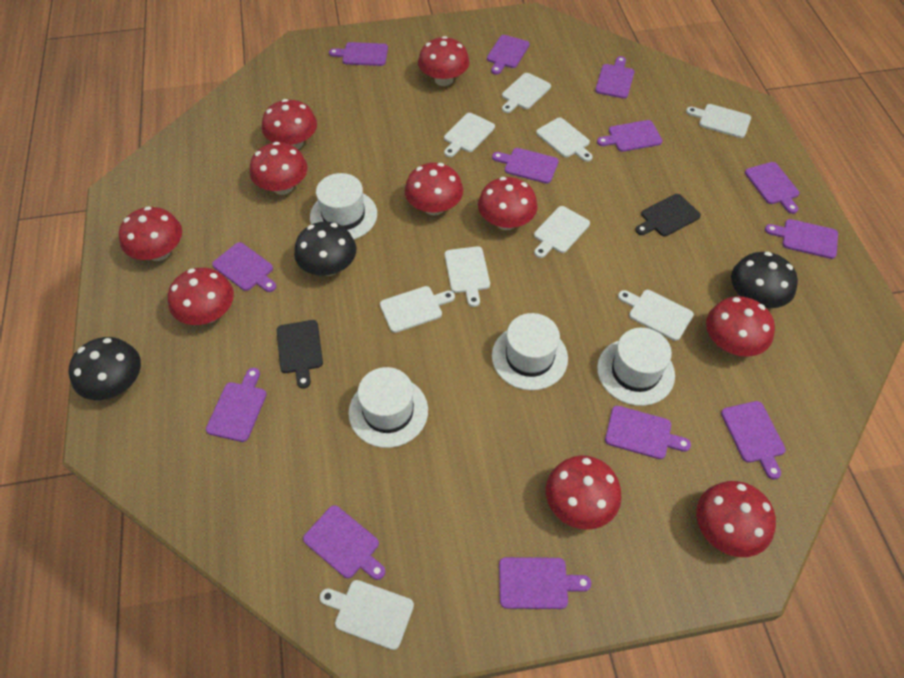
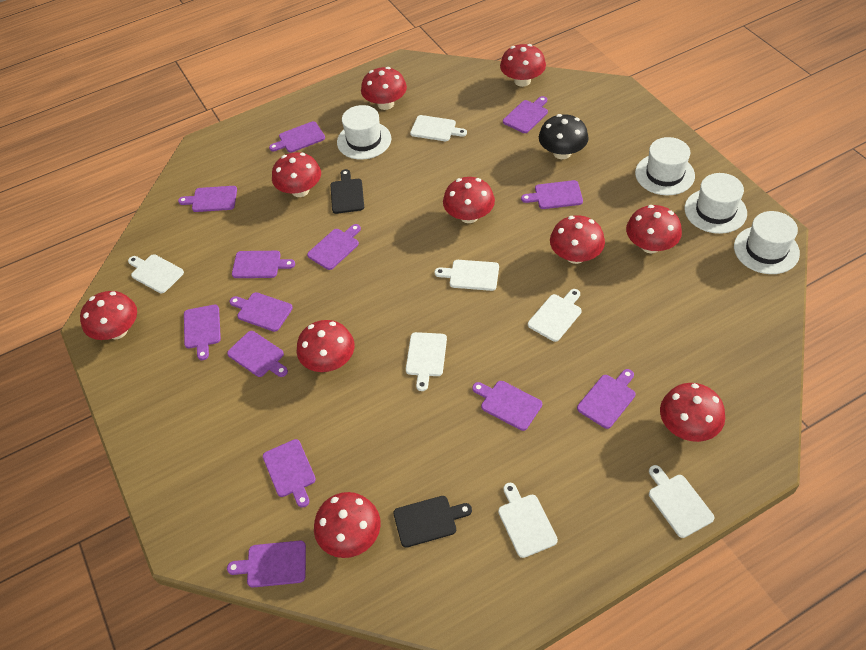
black mushroom: [69,337,141,400] [294,222,356,276] [731,252,798,308] = 3 -> [539,114,589,159] = 1
white cutting board: [320,580,414,650] [380,286,455,333] [444,113,495,157] [445,246,490,307] [502,73,551,113] [534,206,590,258] [536,118,593,162] [618,290,694,341] [686,104,751,138] = 9 -> [128,254,184,293] [406,332,447,391] [410,115,467,141] [435,260,499,291] [498,483,558,558] [528,289,582,342] [649,465,715,538] = 7

